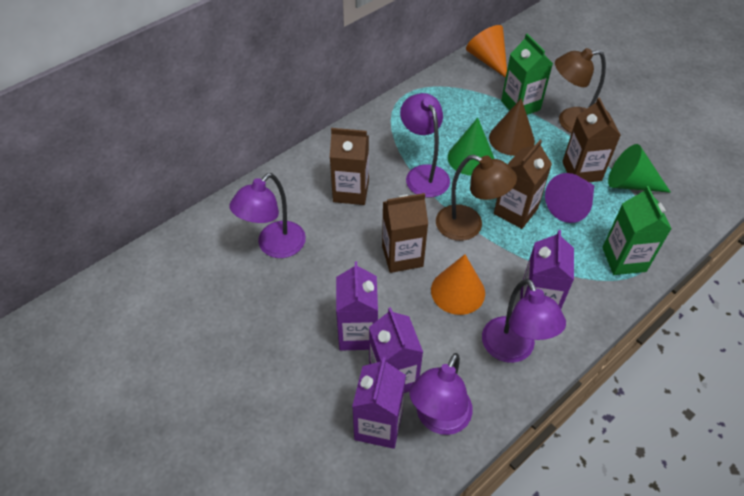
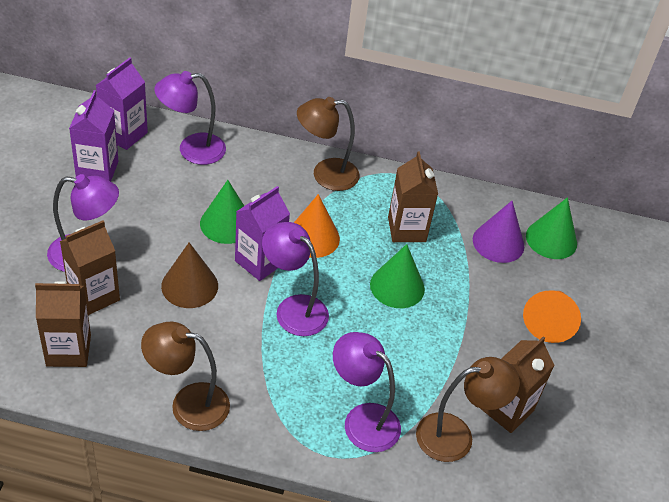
brown lamp: [436,155,517,241] [555,48,606,133] = 2 -> [141,322,230,431] [297,97,360,191] [416,357,520,462] = 3
green carton: [501,33,553,115] [602,186,672,275] = 2 -> none = 0
green cone: [448,118,494,175] [608,144,671,193] = 2 -> [200,180,244,244] [370,244,425,308] [526,197,577,259] = 3
purple carton: [336,262,378,351] [352,357,406,449] [369,307,423,393] [520,230,574,309] = 4 -> [69,90,119,182] [96,58,148,150] [235,186,290,281] = 3

